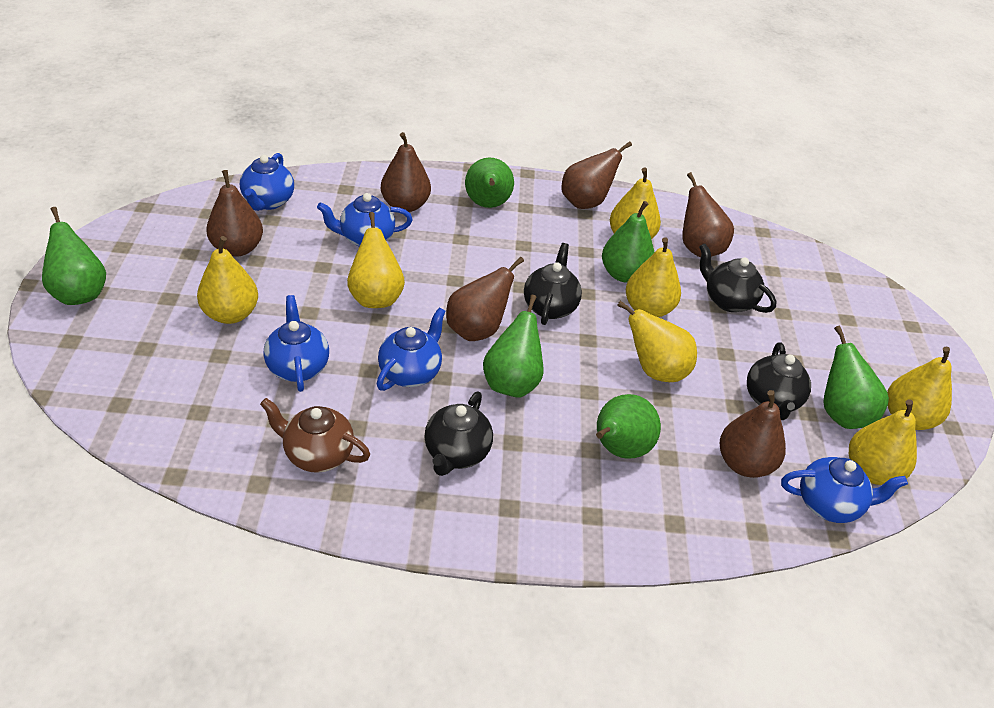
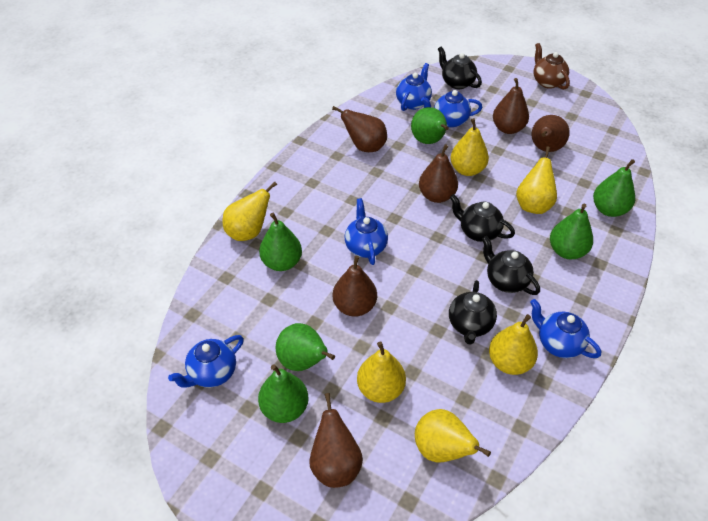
yellow pear: [197,236,258,324] [347,212,405,308] [610,167,661,239] [617,301,697,382] [626,237,681,317] [849,399,917,485] [887,347,952,430] = 7 -> [223,182,277,241] [357,341,406,403] [415,409,491,463] [450,118,489,176] [489,314,538,375] [516,146,557,214] = 6

